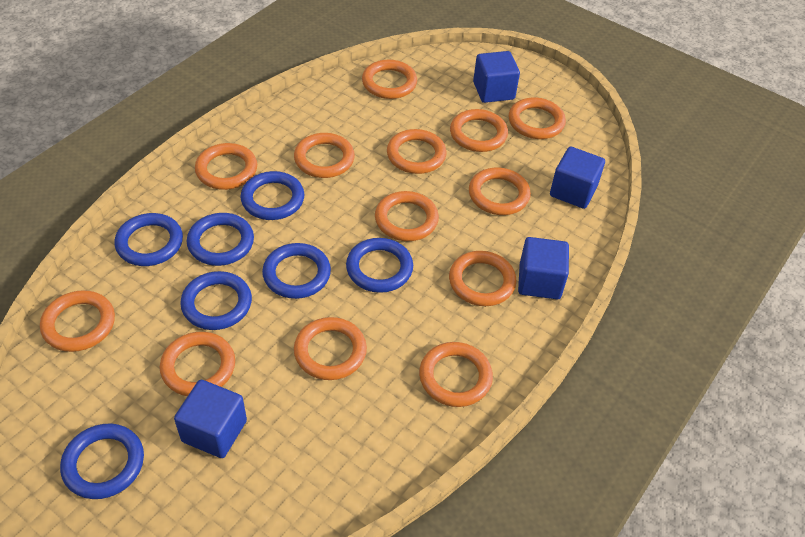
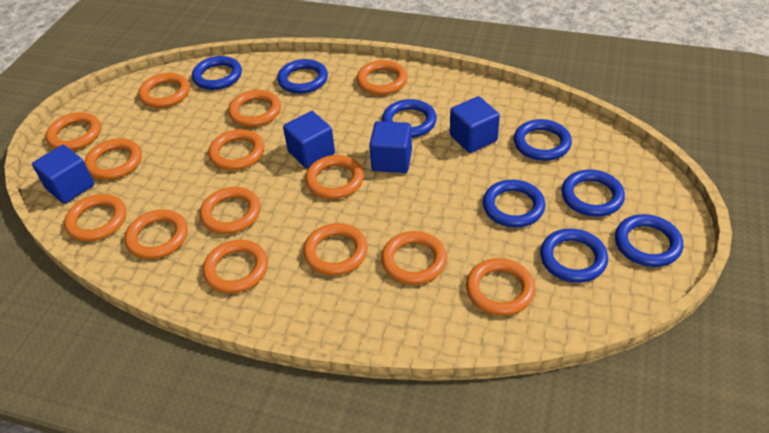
blue ring: [60,424,144,499] [114,213,183,266] [180,271,252,330] [187,213,254,266] [240,171,304,220] [262,243,331,299] [346,238,413,293] = 7 -> [192,56,242,90] [277,59,328,94] [382,99,437,138] [483,180,545,227] [514,119,572,161] [540,229,608,283] [561,170,625,217] [615,214,683,267] = 8
orange ring: [40,290,115,352] [160,332,235,396] [195,143,257,190] [294,133,355,178] [294,317,367,380] [362,60,417,99] [375,191,439,241] [387,129,447,174] [419,342,493,407] [449,251,516,306] [450,109,508,152] [469,168,531,215] [509,97,566,139] = 13 -> [46,112,101,151] [64,194,126,242] [85,138,142,180] [125,209,188,259] [138,73,190,108] [200,187,261,234] [203,240,268,293] [208,129,264,170] [228,90,281,127] [303,223,368,276] [305,155,364,199] [357,60,408,95] [381,231,447,285] [466,258,535,316] = 14

